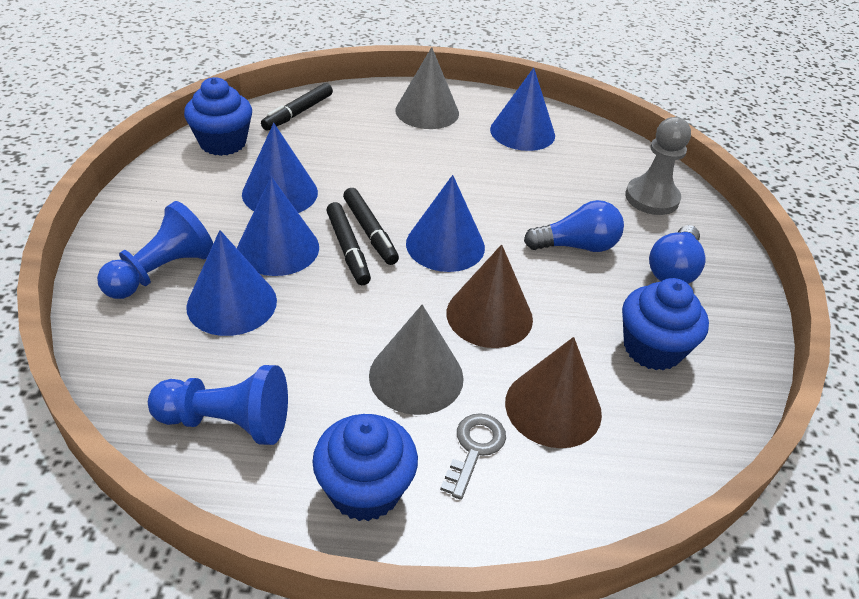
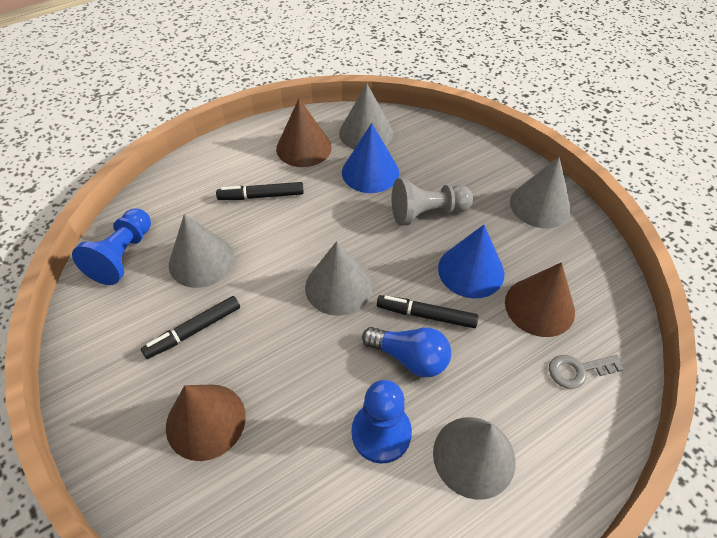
blue cone: [186,230,277,336] [237,176,319,276] [242,123,318,213] [406,175,485,272] [490,68,555,151] = 5 -> [342,123,399,193] [438,225,504,298] = 2
blue cupcake: [184,77,252,156] [312,414,418,521] [622,278,709,371] = 3 -> none = 0
blue light bulb: [524,200,624,252] [649,225,705,284] = 2 -> [362,327,451,377] = 1
brown cone: [447,244,533,348] [505,337,602,448] = 2 -> [166,385,246,461] [276,99,332,167] [505,262,575,337] = 3
grey cone: [369,305,464,415] [395,47,459,129] = 2 -> [169,214,235,288] [305,241,373,316] [339,84,393,149] [433,417,516,500] [510,157,571,228] = 5

